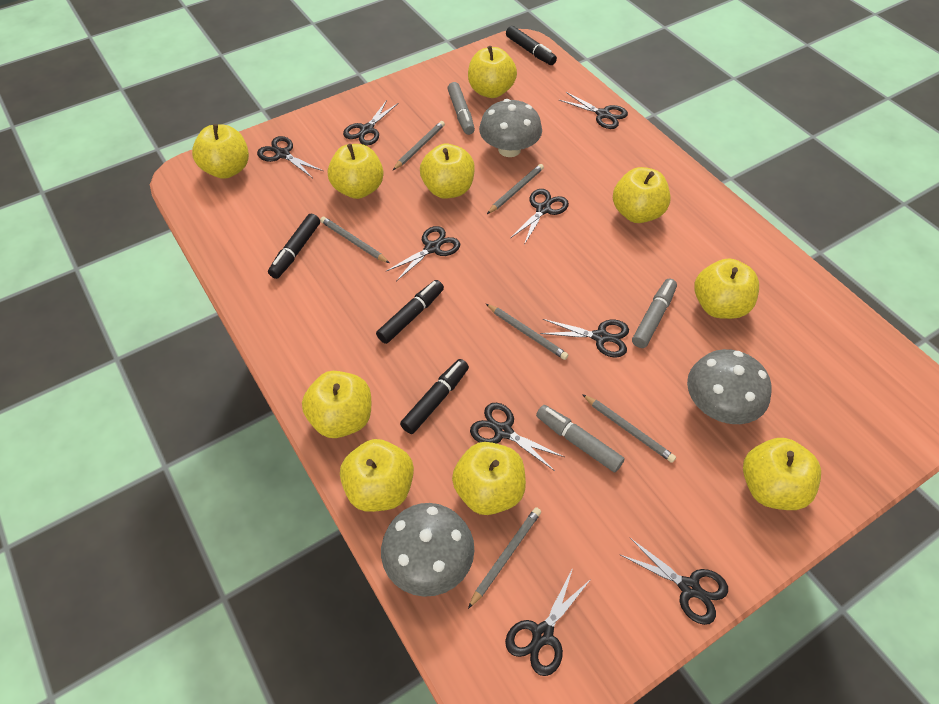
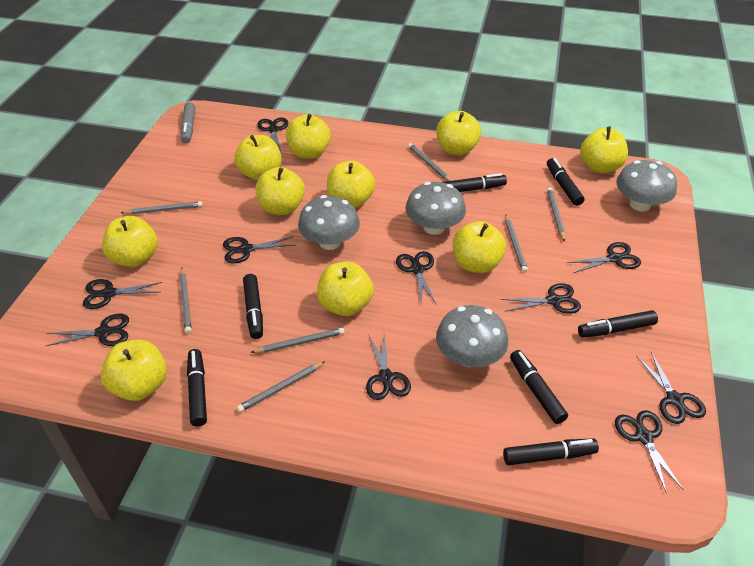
black marker: [268,214,320,279] [376,280,444,344] [400,359,469,434] [506,26,557,65] = 4 -> [187,349,207,426] [243,274,263,339] [443,173,507,192] [503,439,599,465] [510,350,568,424] [547,158,584,206] [578,310,658,338] = 7
black scissors: [257,136,323,178] [343,100,398,145] [385,226,460,281] [470,403,564,471] [505,568,592,676] [511,189,569,245] [540,319,629,358] [559,92,628,129] [619,537,728,625] = 9 -> [46,314,129,346] [83,279,162,309] [223,236,296,264] [257,117,288,152] [366,334,411,400] [396,251,437,305] [501,283,581,314] [566,242,641,273] [615,410,684,494] [636,352,706,424] = 10
grey marker: [447,82,475,135] [536,405,625,472] [632,279,677,348] = 3 -> [181,102,195,144] = 1
grey mushroom: [381,503,474,597] [479,99,542,157] [687,349,772,424] = 3 -> [298,195,360,250] [405,182,466,235] [436,305,508,367] [616,160,677,211] = 4
grey pencil: [320,217,389,263] [393,121,445,170] [468,507,541,609] [486,304,568,360] [487,164,544,214] [582,394,676,463] = 6 -> [121,201,203,214] [180,268,192,333] [237,361,325,412] [250,328,345,353] [408,143,452,181] [505,214,528,273] [547,188,565,242] = 7

